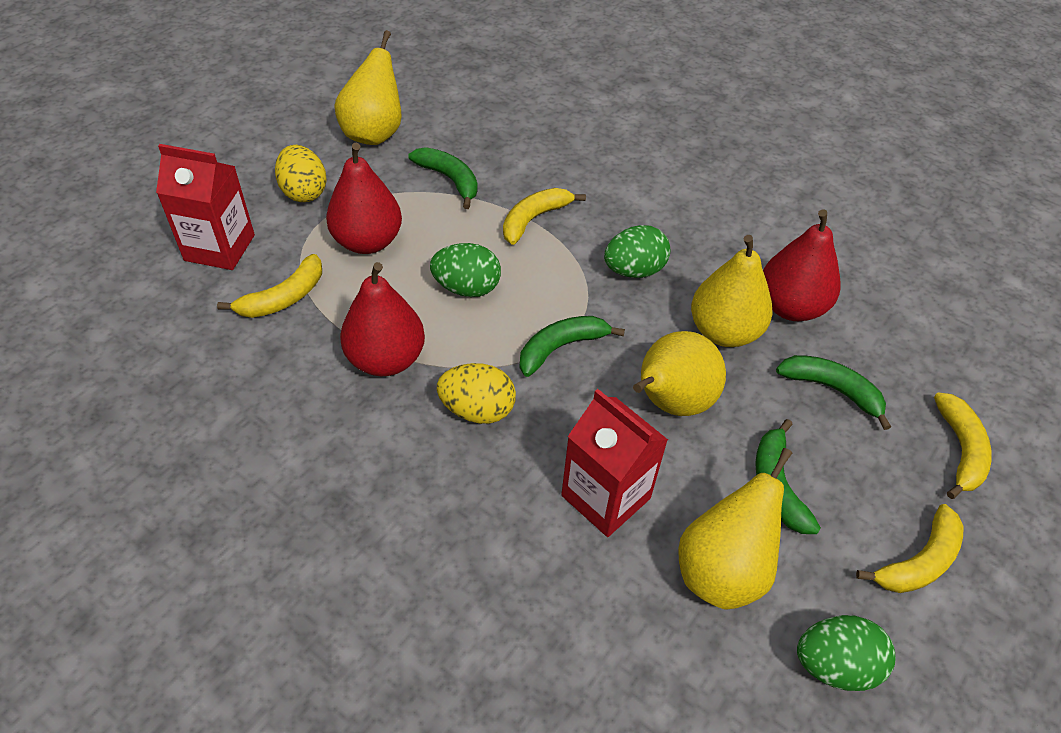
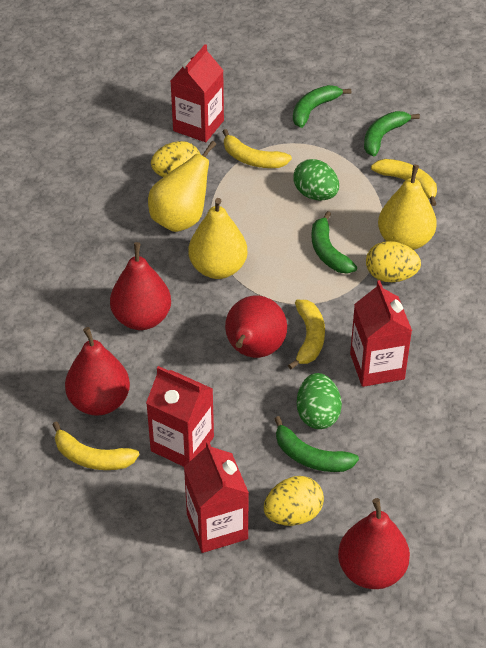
green egg: [430,243,501,297] [604,225,670,278] [797,615,896,691] = 3 -> [293,159,339,201] [297,373,342,429] = 2
red carton: [156,144,255,270] [561,389,668,537] = 2 -> [146,366,214,467] [171,44,224,142] [184,441,249,553] [350,280,412,387] = 4
red pear: [326,143,402,254] [340,262,425,376] [763,209,841,321] = 3 -> [65,327,130,416] [110,242,171,330] [225,296,287,358] [338,498,410,589] = 4
yellow egg: [275,145,327,202] [437,363,516,424] = 2 -> [151,141,201,177] [264,476,324,526] [366,241,421,282] = 3
yellow pear: [334,30,402,145] [633,331,726,416] [678,448,792,610] [691,235,773,347] = 4 -> [148,141,216,232] [189,198,248,279] [378,165,437,250] = 3

